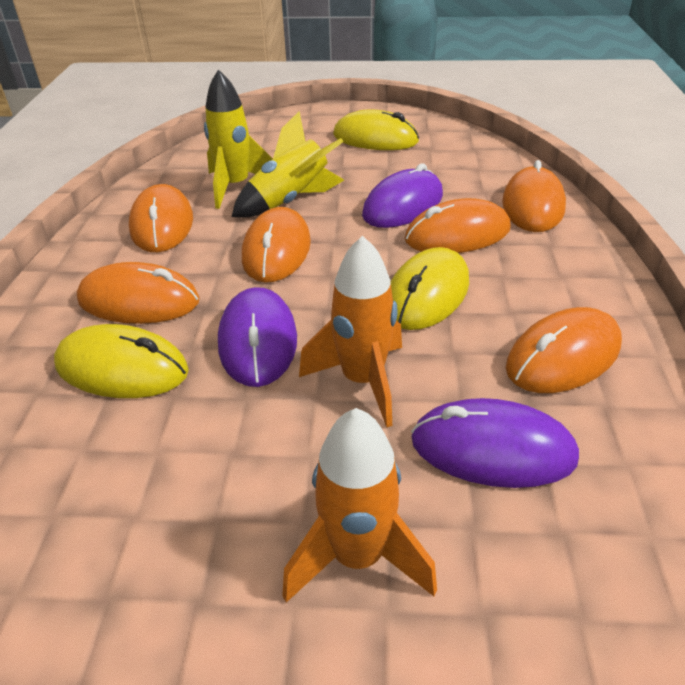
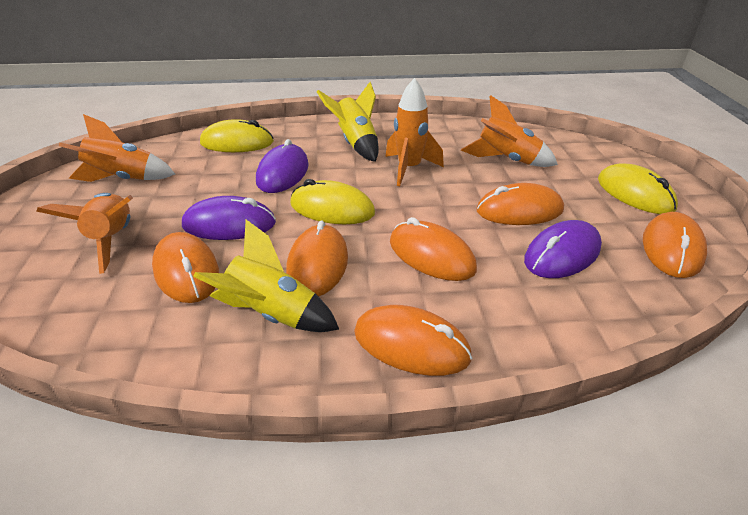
orange rocket: [282,408,437,603] [299,236,402,427] = 2 -> [36,193,133,274] [59,114,175,182] [385,78,444,186] [461,95,558,167] = 4

